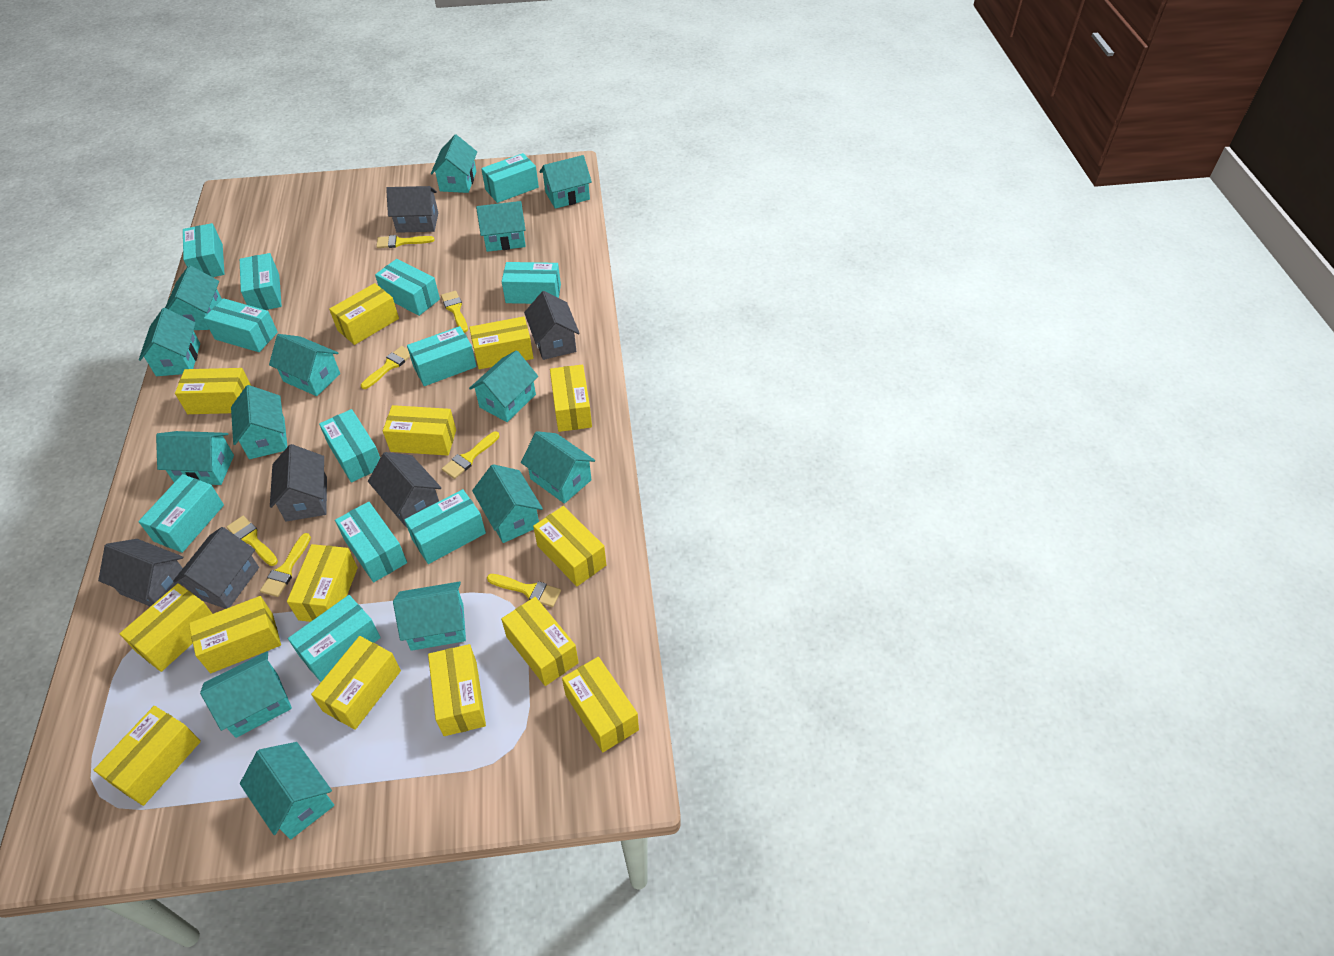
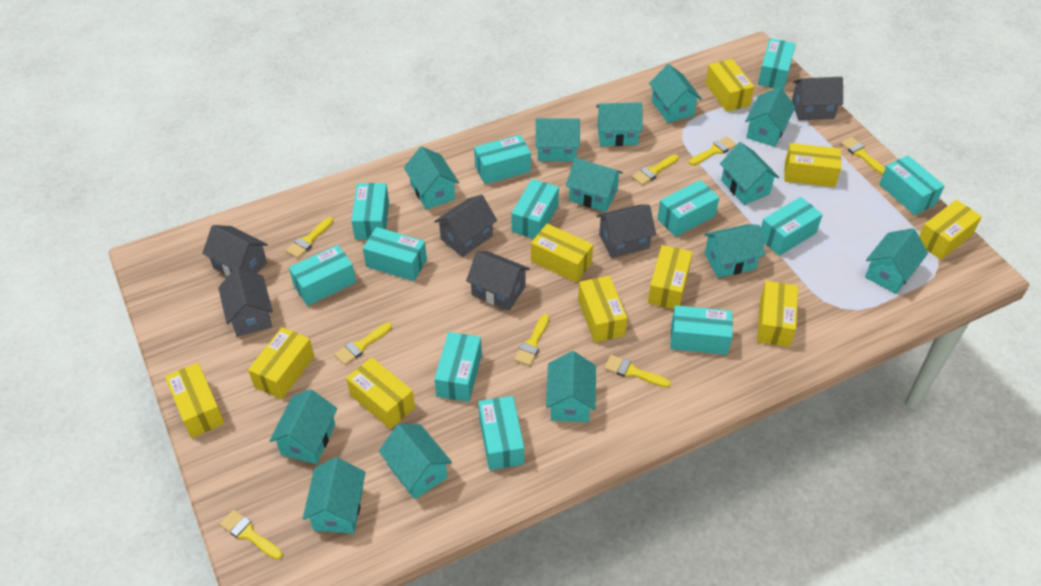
turquoise house: [139,308,200,376] [156,431,234,485] [165,265,222,330] [200,652,292,738] [231,385,287,459] [240,742,334,840] [269,334,340,396] [393,582,466,651] [431,135,477,193] [469,350,538,422] [472,464,543,543] [476,201,526,252] [521,431,595,504] [540,155,592,209] = 14 -> [269,389,337,464] [303,457,365,534] [379,424,452,499] [404,146,459,210] [536,118,580,161] [546,351,596,422] [566,158,623,212] [596,102,643,146] [649,64,702,123] [704,224,765,278] [720,142,779,205] [745,87,795,147] [865,228,928,294] = 13
yellow box: [94,706,201,806] [119,583,212,672] [175,368,251,414] [189,596,281,673] [287,544,358,622] [311,636,401,730] [329,283,399,345] [383,405,456,456] [428,644,486,736] [469,316,534,369] [501,597,579,686] [533,506,606,586] [550,365,592,432] [562,657,639,752] = 14 -> [165,363,225,438] [248,327,314,399] [346,357,415,429] [531,224,593,283] [578,276,627,343] [648,245,693,309] [705,59,754,112] [757,281,798,347] [784,143,841,187] [919,200,982,260] = 10
yellow brush: [227,516,278,566] [260,533,311,597] [361,346,410,389] [376,235,434,248] [441,291,468,333] [442,432,499,479] [487,574,561,607] = 7 -> [220,509,282,560] [286,217,333,258] [334,322,392,365] [514,314,549,366] [604,355,670,388] [632,154,679,185] [689,136,737,165] [841,137,885,175] = 8

